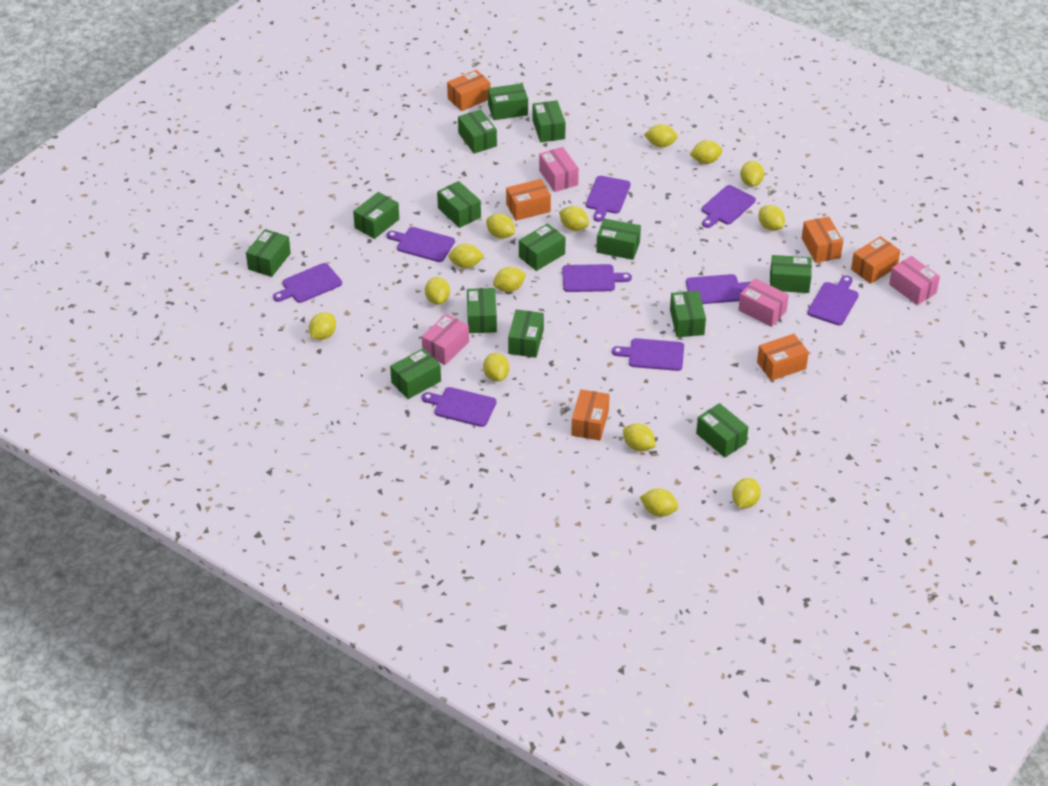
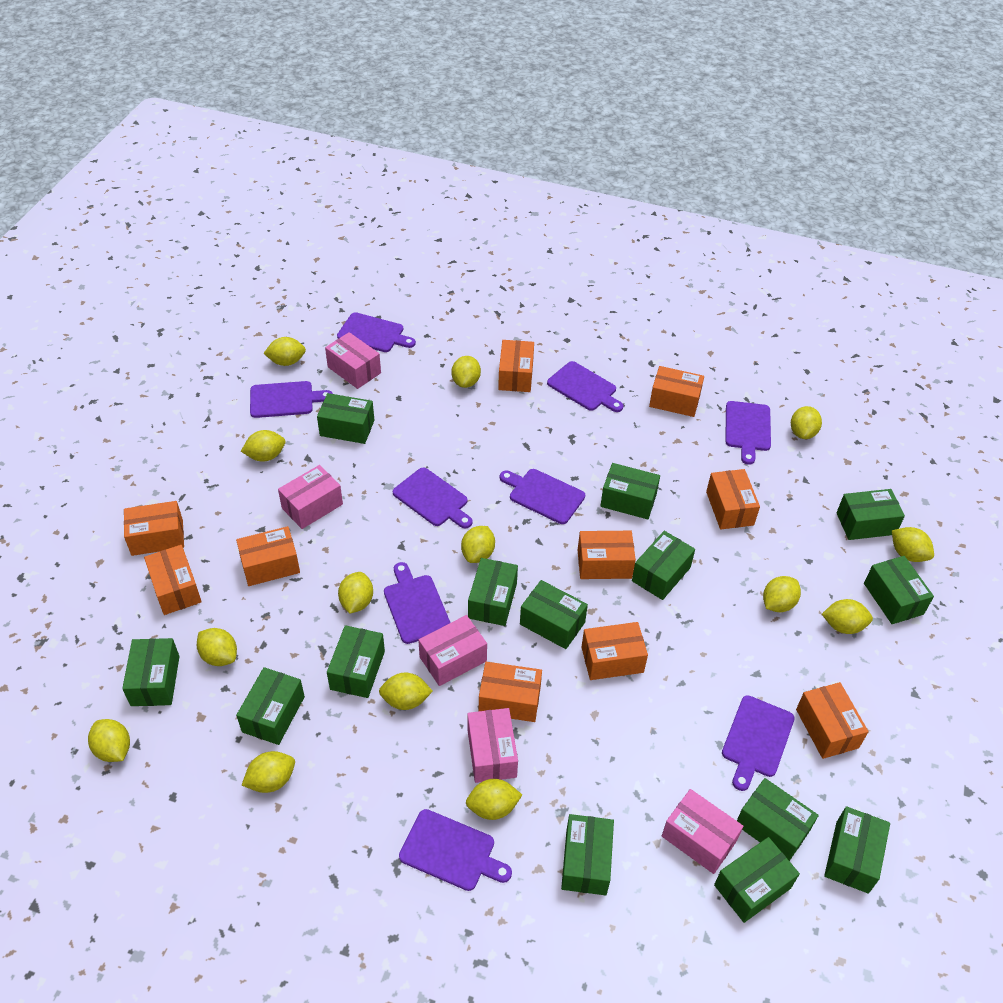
orange box: [447,70,491,111] [506,179,551,221] [571,389,610,441] [757,334,809,381] [802,217,843,263] [851,236,901,284] = 6 -> [124,501,184,556] [144,545,202,615] [236,526,300,586] [479,662,542,722] [498,340,534,392] [578,531,636,579] [582,622,648,680] [649,366,704,417] [706,469,760,529] [796,682,869,759] = 10
pink box: [422,314,469,365] [539,147,579,192] [738,278,789,327] [889,256,940,305] = 4 -> [278,465,343,529] [325,332,381,389] [418,615,487,686] [467,708,518,783] [662,789,743,874] = 5

